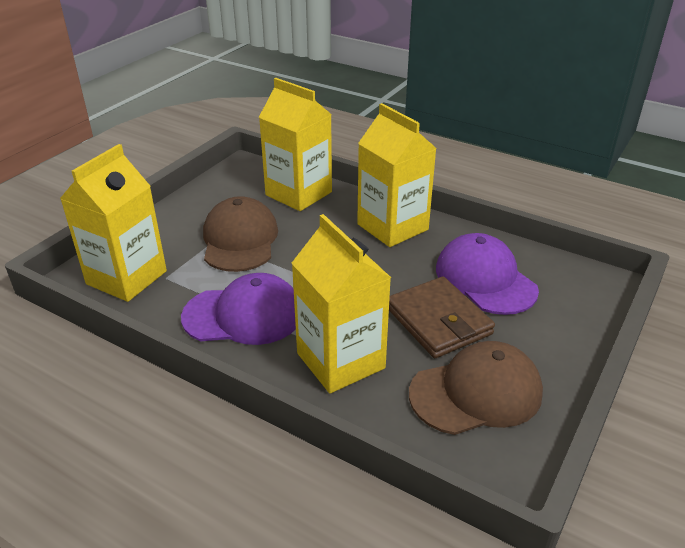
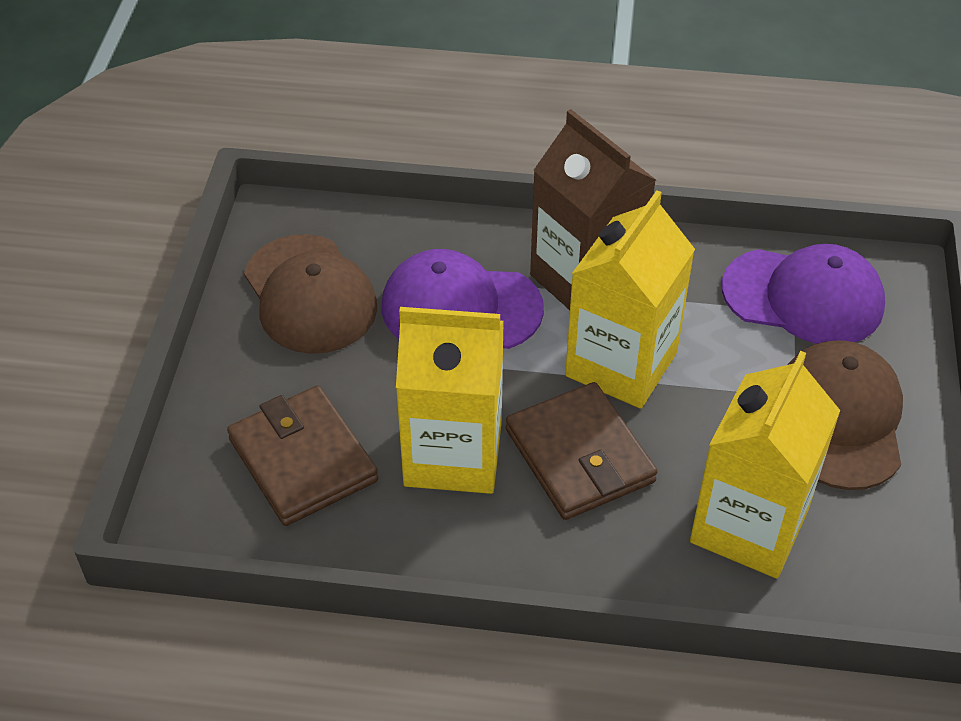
brown carton: none = 0 -> [530,109,656,310] = 1
brown wallet: [389,277,495,358] = 1 -> [227,385,378,526] [506,382,658,520] = 2
yellow carton: [60,144,167,302] [259,78,332,211] [292,214,391,393] [357,103,437,247] = 4 -> [396,307,504,494] [565,190,695,409] [690,351,841,579] = 3

